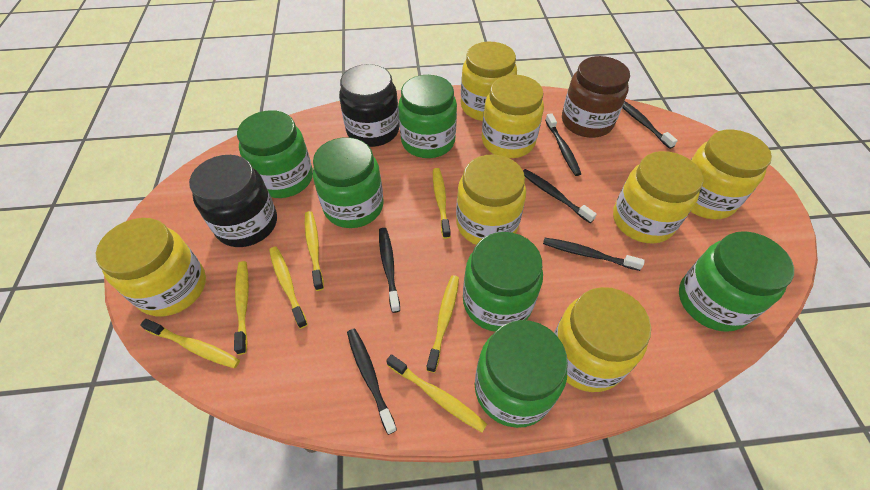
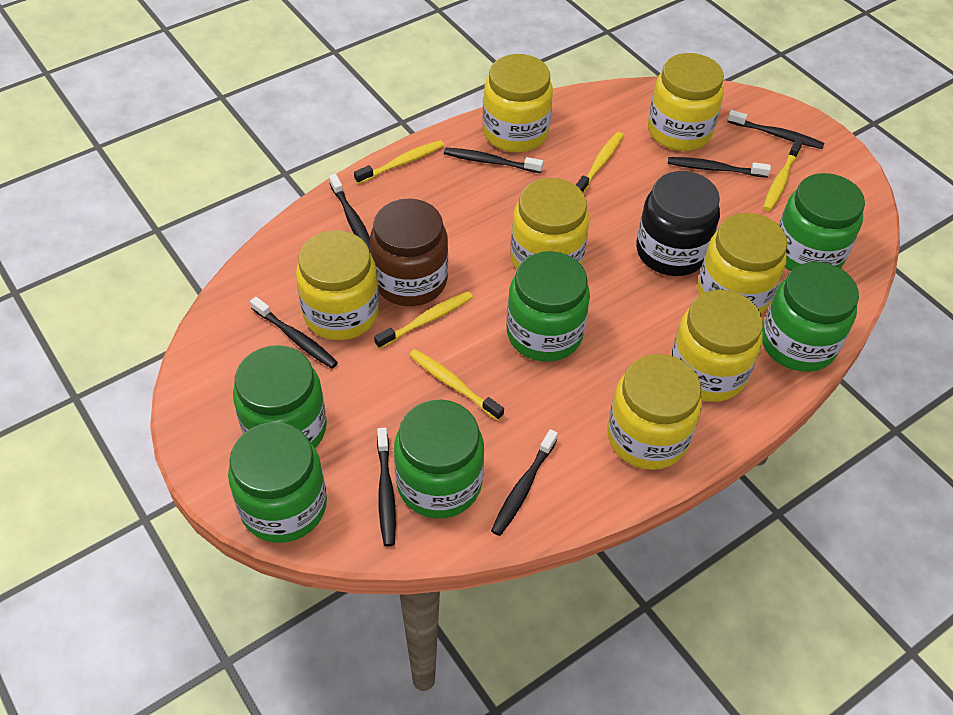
black jar: [189,155,277,247] [339,64,399,147] = 2 -> [636,171,720,276] = 1
black toothbrush: [347,329,397,435] [379,228,400,313] [523,169,597,223] [543,238,645,271] [545,113,581,176] [622,101,678,149] = 6 -> [250,297,338,369] [329,174,370,251] [377,428,396,547] [444,148,543,173] [491,429,558,536] [668,157,771,178] [727,110,824,149] = 7
yellow toothbrush: [140,319,240,368] [234,261,249,355] [269,246,308,329] [305,211,324,291] [386,354,487,432] [426,275,459,373] [433,168,451,239] = 7 -> [354,140,444,184] [374,291,473,349] [409,349,504,420] [576,132,624,193] [763,139,803,211] = 5

